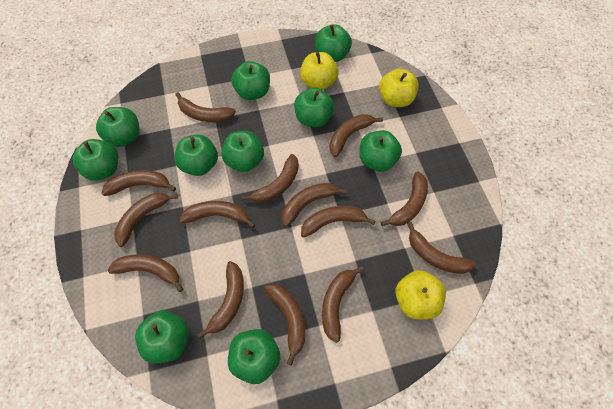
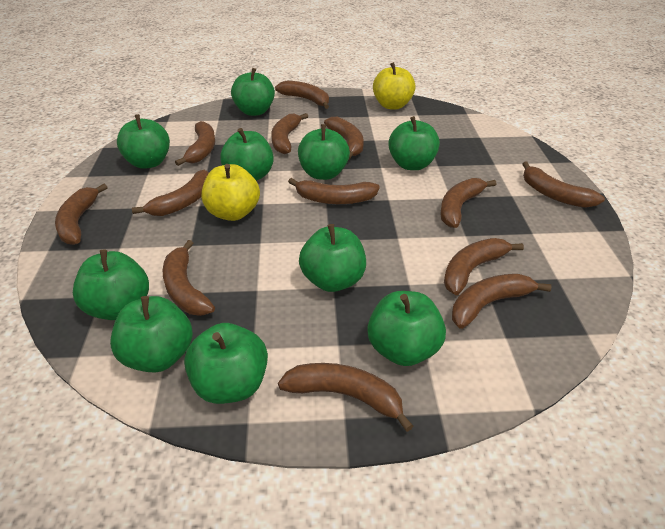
brown banana: [102,170,176,196] [108,254,183,292] [114,193,178,247] [175,92,236,122] [180,201,255,228] [197,261,244,338] [242,154,299,203] [264,284,305,365] [282,183,347,227] [301,206,375,238] [322,266,364,343] [330,114,383,157] [381,171,428,226] [407,222,477,274] = 14 -> [55,184,107,245] [132,170,209,216] [163,240,215,316] [175,121,215,166] [271,113,308,154] [275,81,329,109] [278,363,413,432] [288,178,380,204] [324,117,364,160] [440,178,496,228] [444,238,524,295] [452,274,552,329] [523,162,605,208] = 13
yellow apple: [300,52,339,90] [379,68,419,107] [395,270,446,320] = 3 -> [202,164,260,221] [373,62,416,110] = 2

